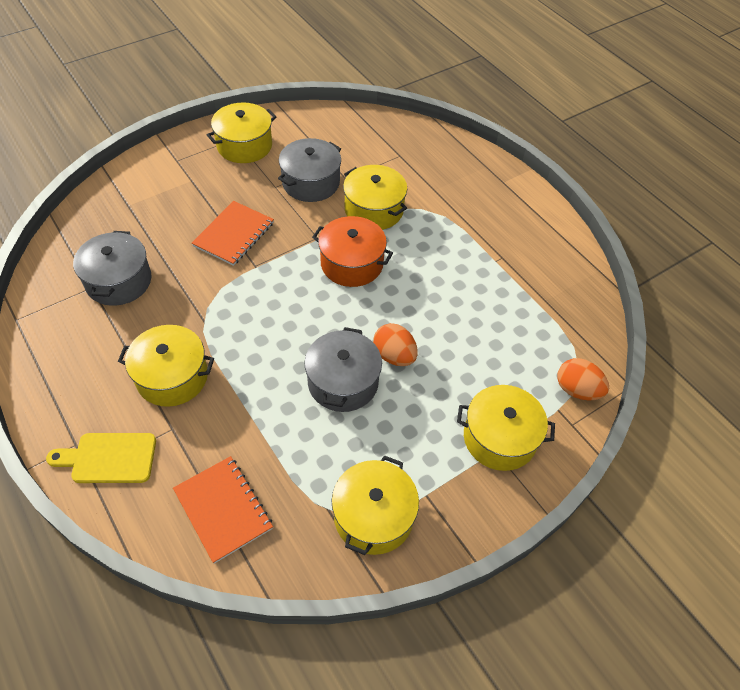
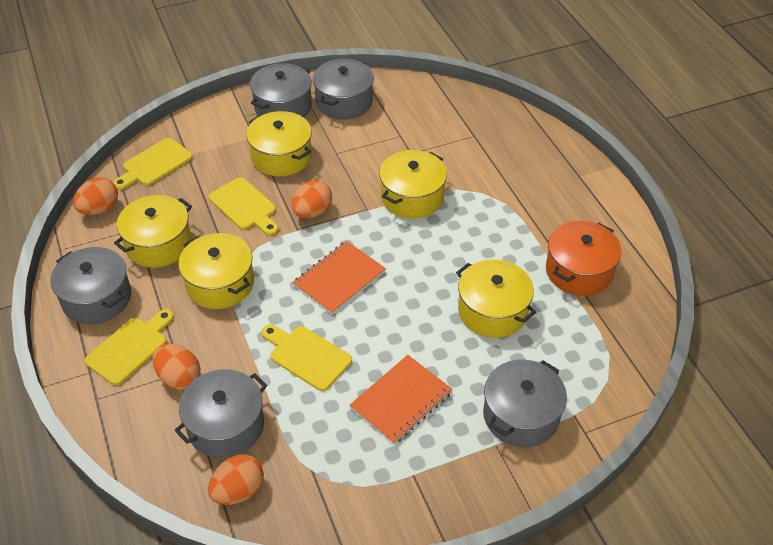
grey pot: [73,231,152,306] [278,138,341,202] [305,327,382,412] = 3 -> [50,247,131,324] [175,369,267,458] [250,63,312,118] [313,59,374,119] [483,360,567,447] = 5
orange egg: [373,323,418,366] [557,358,609,400] = 2 -> [73,177,118,215] [153,343,201,390] [208,454,264,505] [292,180,332,218] = 4
yellow cutting board: [46,433,156,483] = 1 -> [85,309,174,385] [113,138,193,190] [209,177,278,236] [261,324,352,391] = 4

